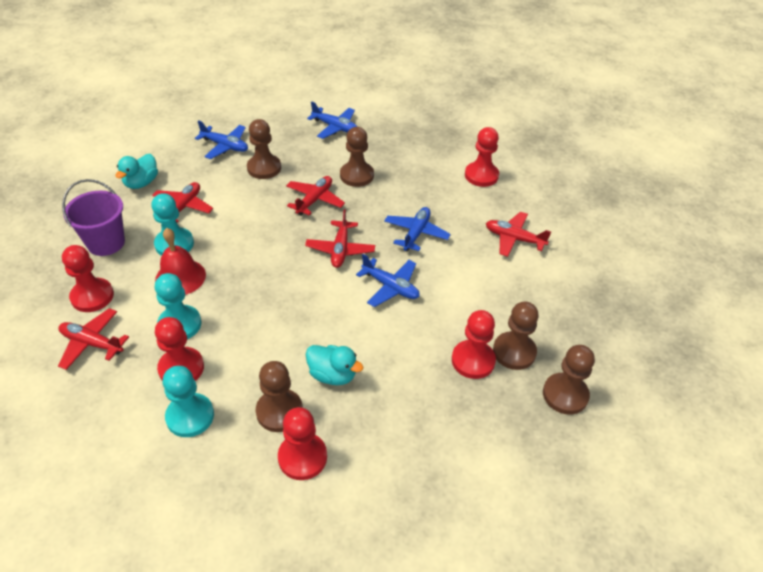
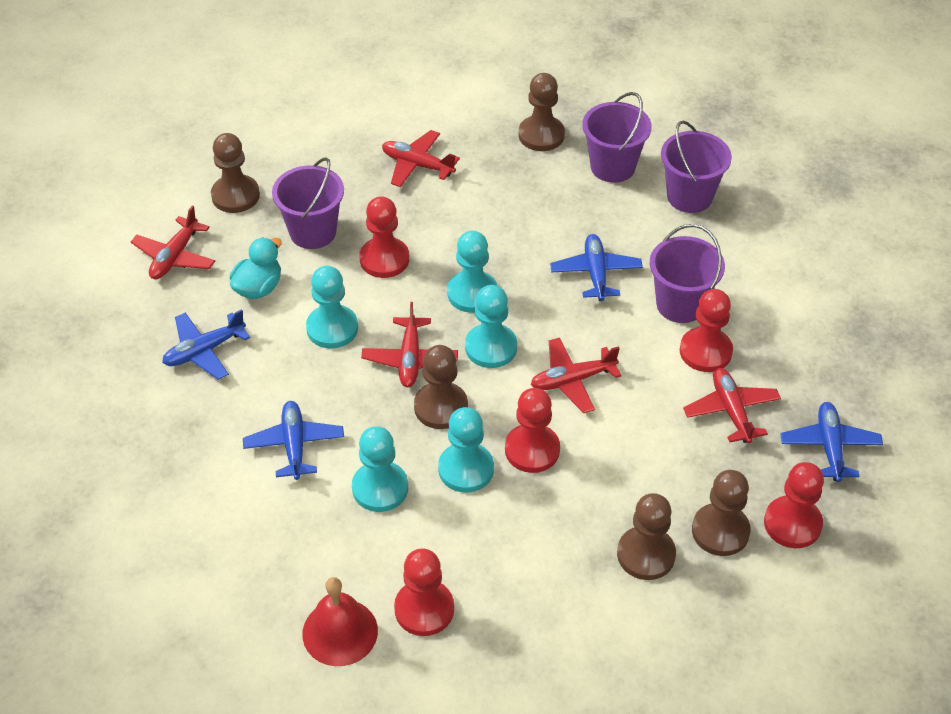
purple bucket: [62,179,125,256] = 1 -> [272,157,344,249] [582,92,652,183] [650,224,725,323] [661,120,732,213] = 4
turquoise duck: [115,154,158,189] [306,345,363,385] = 2 -> [230,237,282,299] = 1
turquoise pawn: [151,193,194,256] [155,273,201,339] [163,366,214,437] = 3 -> [306,266,358,349] [352,426,408,512] [438,407,494,493] [447,231,498,313] [465,285,517,368] = 5

